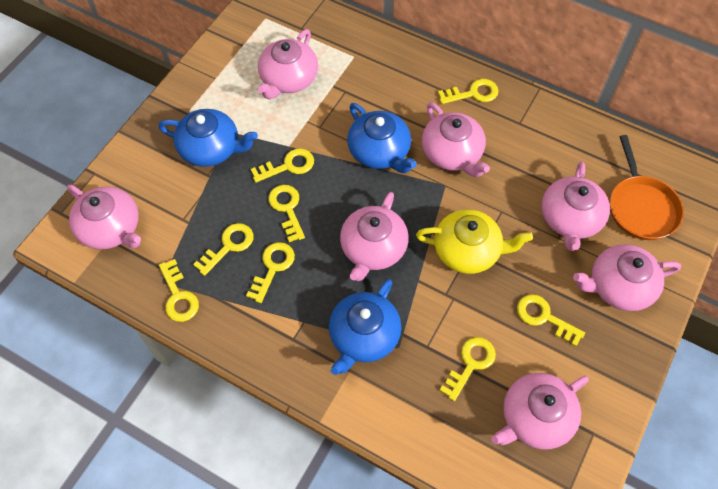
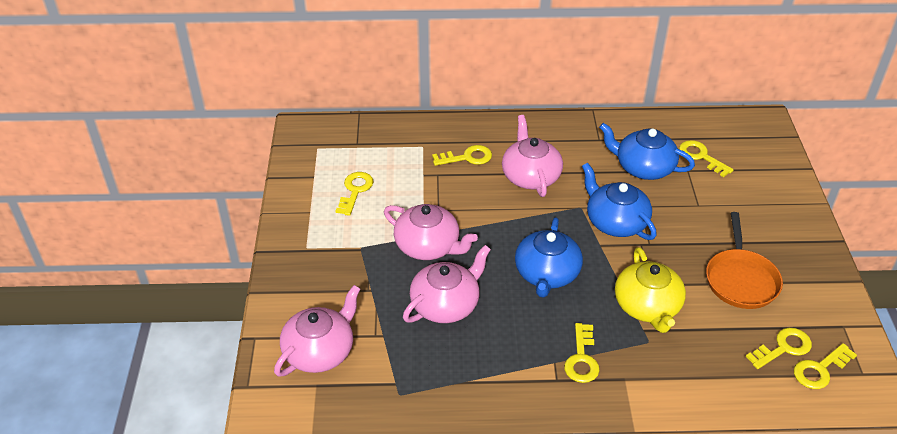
pink teapot: [67,185,141,250] [258,29,318,99] [340,192,408,281] [422,102,490,177] [491,373,589,449] [542,161,610,251] [573,244,681,311] = 7 -> [274,285,360,377] [384,204,478,260] [403,245,491,323] [502,115,563,197] = 4
yellow key: [159,259,199,322] [193,223,254,276] [246,242,295,303] [251,148,314,183] [268,185,305,242] [438,79,498,104] [440,337,496,401] [517,294,585,347] = 8 -> [336,172,373,216] [432,145,492,166] [564,323,600,383] [679,140,734,177] [746,328,812,369] [794,343,857,389] = 6

